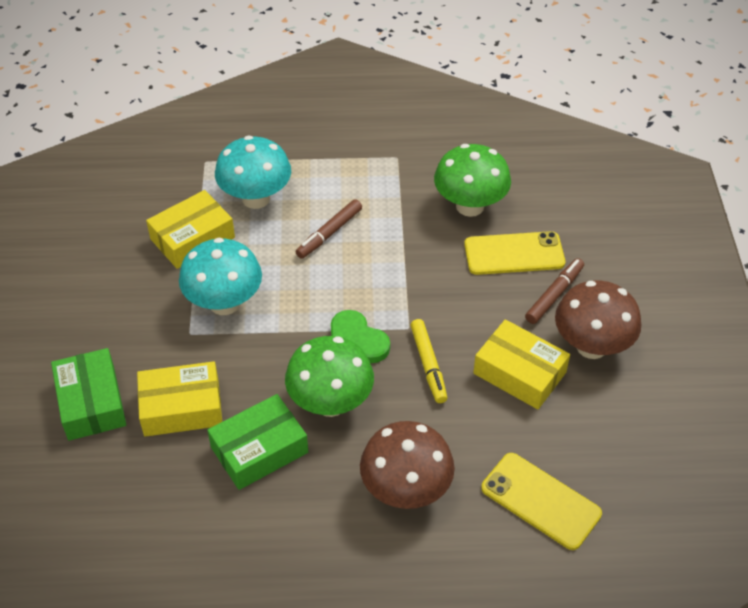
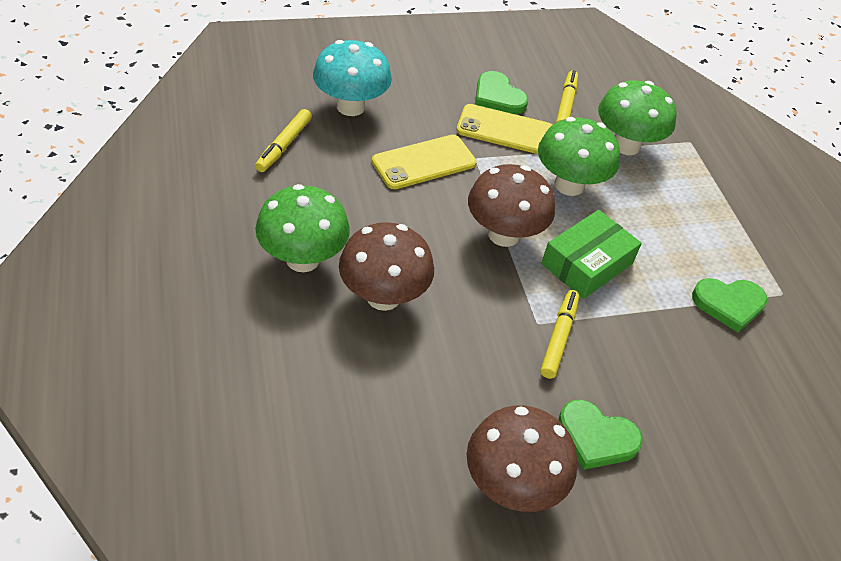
brown marker: [296,199,362,259] [525,258,584,324] = 2 -> none = 0
brown mushroom: [360,421,455,509] [555,281,641,359] = 2 -> [339,222,434,311] [467,405,577,512] [468,164,555,247] = 3
green box: [51,348,126,441] [207,394,308,490] = 2 -> [541,210,642,299] = 1
green heart: [331,310,390,363] = 1 -> [475,71,528,115] [559,400,643,470] [692,278,768,332] = 3
green mushroom: [285,336,374,417] [434,144,511,217] = 2 -> [255,184,350,272] [538,117,620,196] [598,80,677,155] = 3
turquoise mushroom: [179,238,262,315] [215,136,291,209] = 2 -> [313,40,392,116] = 1
yellow box: [137,361,222,437] [146,190,235,269] [473,319,570,409] = 3 -> none = 0
yellow marker: [410,319,448,403] = 1 -> [255,109,312,172] [540,290,579,379] [556,70,578,123] = 3

